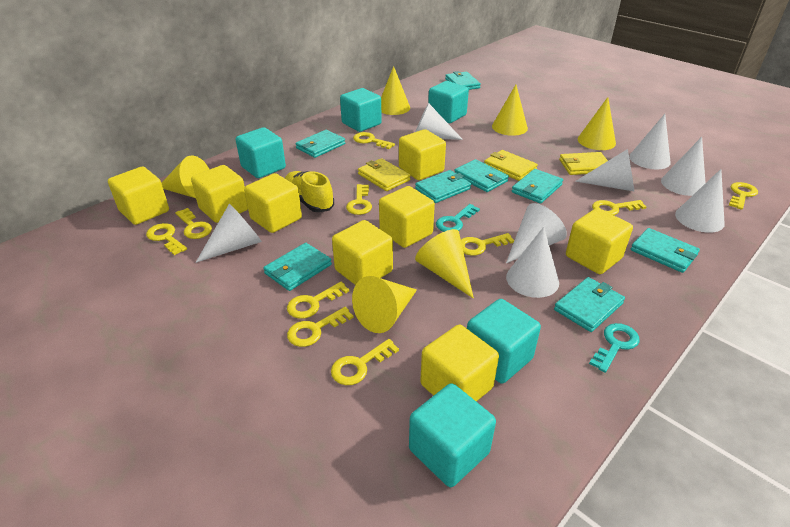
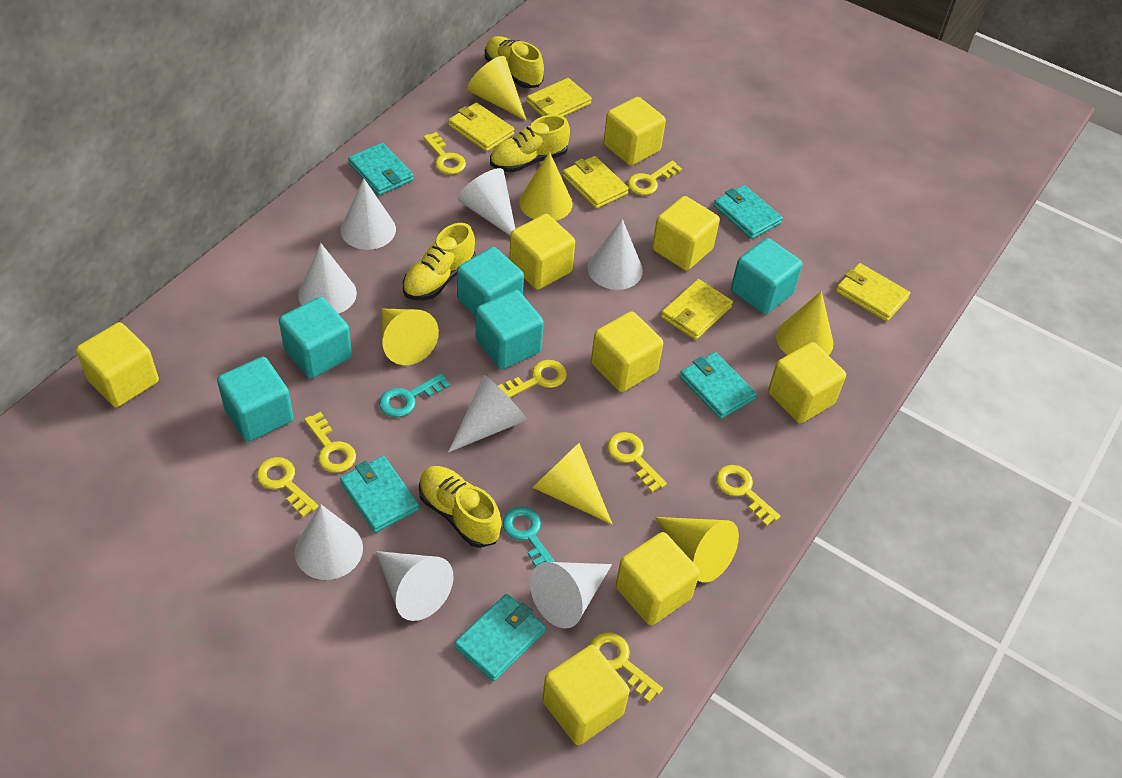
turquoise wallet: [263,243,332,291] [296,130,345,158] [415,170,471,203] [445,71,481,90] [454,159,509,192] [512,169,563,204] [554,277,625,332] [631,228,700,273] = 8 -> [340,456,419,533] [348,143,414,195] [454,593,546,681] [680,352,757,419] [714,185,783,239] = 5
yellow key: [146,223,187,255] [175,208,212,239] [287,282,349,319] [287,307,354,347] [331,339,399,385] [346,184,372,215] [353,132,395,149] [461,233,514,256] [592,200,646,215] [729,182,758,210] = 10 -> [257,457,319,517] [304,412,356,473] [423,132,466,174] [498,360,567,398] [590,632,663,702] [608,432,667,492] [627,161,682,195] [716,465,780,526] = 8
yellow shoe: [285,171,334,212] = 1 -> [403,223,475,300] [419,466,501,548] [485,36,544,88] [490,115,570,172] = 4
yellow wallet: [358,158,410,191] [484,150,538,181] [559,152,608,175] = 3 -> [448,102,514,152] [526,78,592,116] [563,156,629,209] [661,279,733,340] [836,263,910,321] = 5

